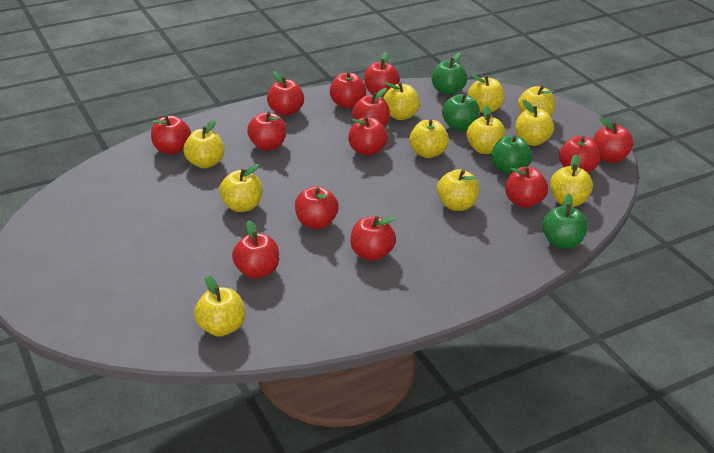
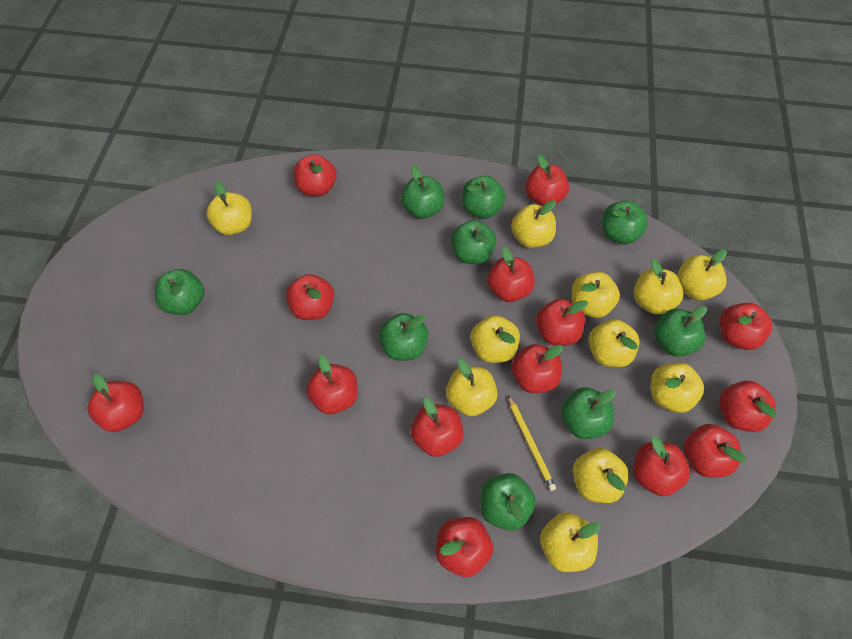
green apple: [431,52,467,95] [442,94,480,131] [491,135,532,175] [542,193,588,249] = 4 -> [155,269,204,315] [379,313,428,361] [401,166,445,219] [451,220,496,264] [462,176,506,219] [480,473,536,531] [561,387,616,439] [602,201,648,244] [654,306,707,357] = 9
red apple: [151,115,191,154] [232,221,279,279] [247,112,287,151] [267,71,304,116] [295,186,339,229] [330,72,366,108] [348,116,388,156] [350,216,396,261] [352,88,390,127] [364,52,400,97] [505,166,548,208] [559,136,600,173] [593,117,633,163] = 13 -> [88,374,144,432] [286,274,334,320] [294,154,337,196] [306,355,358,414] [411,397,464,457] [436,517,493,577] [487,246,535,302] [511,344,563,393] [525,154,569,206] [536,299,588,346] [633,436,690,496] [683,424,746,477] [719,381,777,432] [720,303,772,350] = 14
yellow pencil: none = 0 -> [508,395,556,491] = 1

